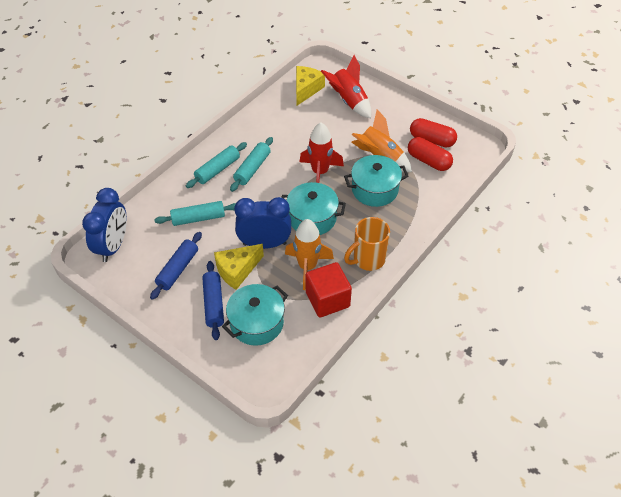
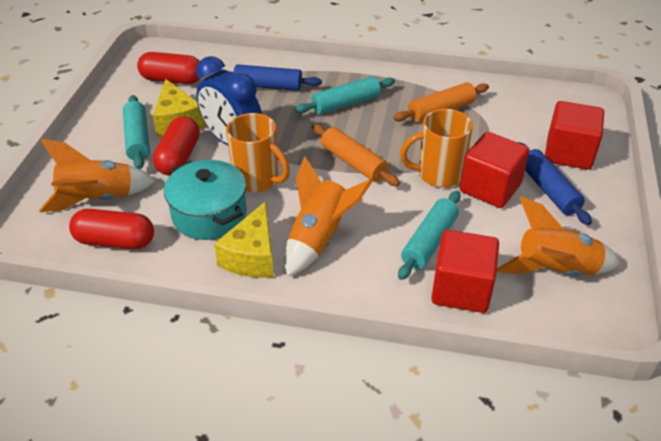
blue clock: [82,188,127,262] [234,197,291,249] = 2 -> [196,56,262,146] = 1
orange mug: [344,217,390,271] = 1 -> [226,113,290,192] [400,109,473,188] = 2
orange rocket: [285,219,334,290] [351,109,412,172] = 2 -> [39,139,156,212] [284,157,373,277] [497,196,621,276] = 3
orange rolling pin: none = 0 -> [312,124,400,186] [393,82,489,122] = 2
red capsule: [408,137,453,171] [410,118,457,147] = 2 -> [69,209,154,249] [137,52,200,84] [153,116,200,176] = 3
red cube: [305,262,352,317] = 1 -> [431,230,499,313] [460,132,530,208] [545,101,604,170] = 3
red rocket: [300,122,344,183] [321,55,371,119] = 2 -> none = 0
turquoise pot: [222,284,288,346] [281,182,346,235] [344,155,409,207] = 3 -> [164,160,247,240] = 1

